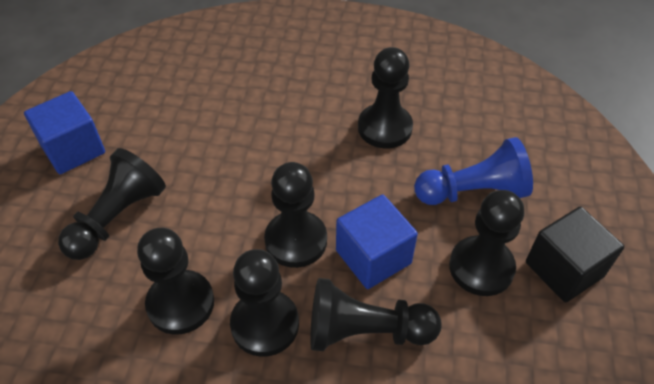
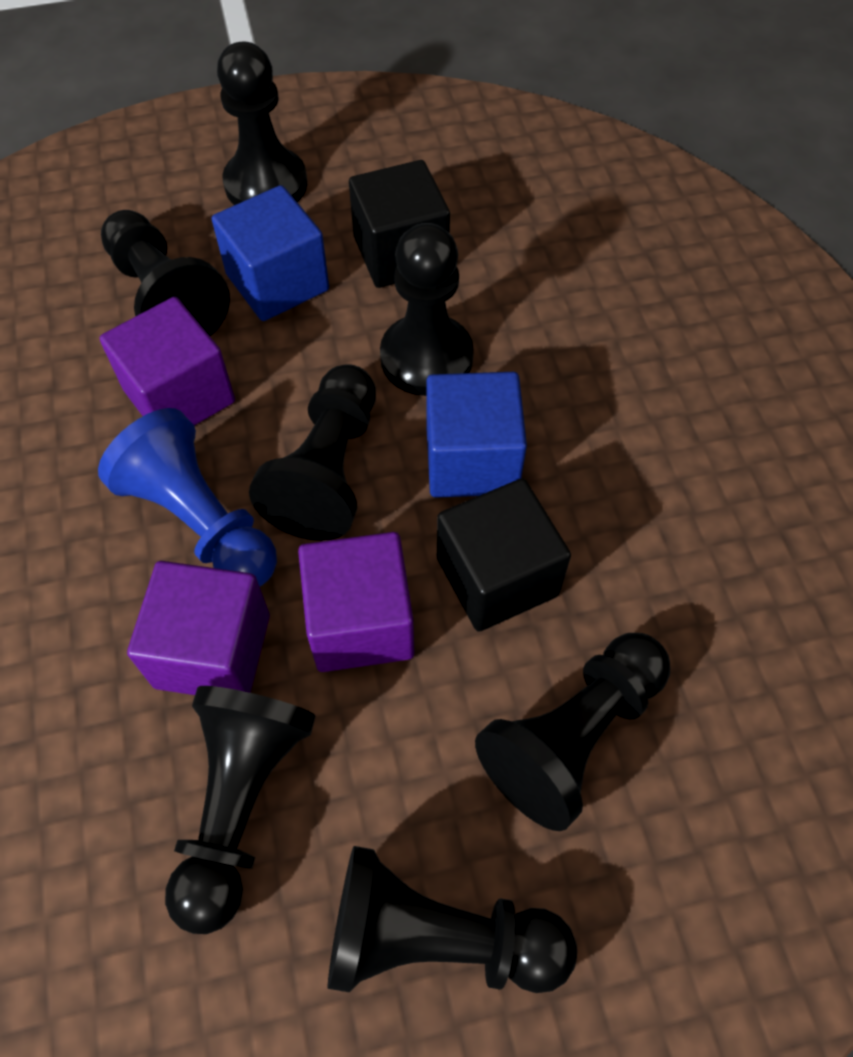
black cube: [526,207,624,302] = 1 -> [349,160,450,288] [437,478,571,632] = 2
purple cube: none = 0 -> [100,297,235,426] [127,561,270,695] [298,532,414,672] = 3

